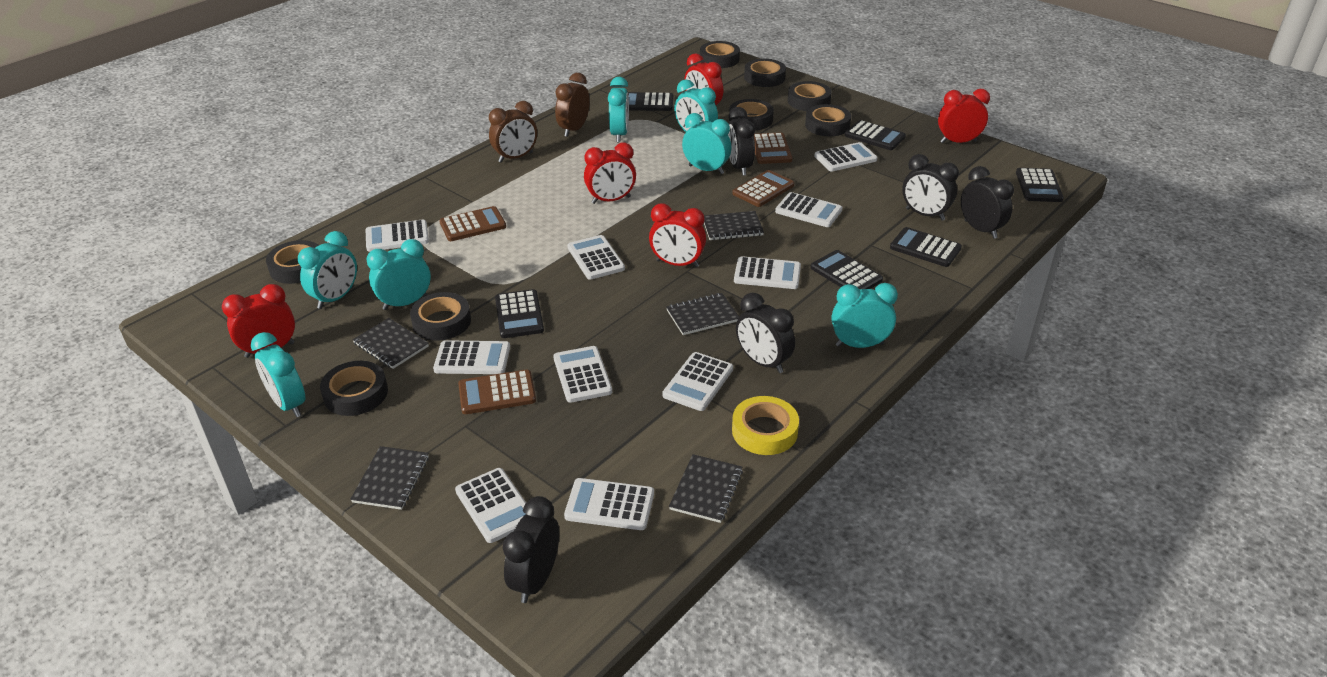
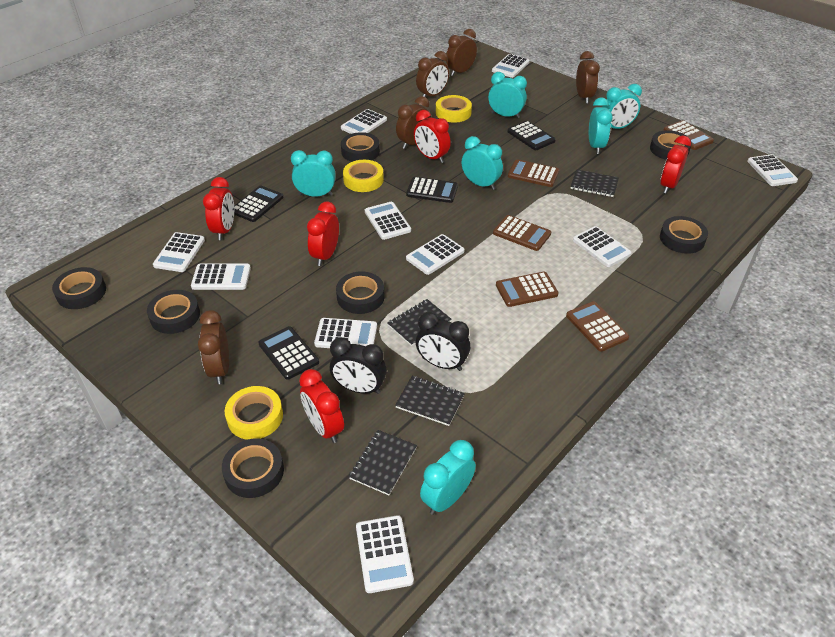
black calculator: [495,289,544,338] [628,92,673,111] [810,250,883,290] [845,120,906,150] [890,227,962,267] [1016,168,1064,202] = 6 -> [234,186,283,222] [258,326,319,380] [406,177,458,203] [507,121,556,150] = 4
black clock: [503,496,559,603] [728,107,755,176] [736,293,795,373] [902,154,959,221] [961,166,1014,239] = 5 -> [330,337,387,394] [416,312,470,371] = 2
black notebook: [350,446,429,510] [352,318,429,369] [666,293,739,335] [669,454,743,523] [704,211,764,240] = 5 -> [349,430,417,495] [387,299,452,346] [395,376,465,426] [570,169,619,197] = 4
black tape: [266,240,319,284] [320,361,388,416] [410,292,471,341] [700,41,740,68] [729,99,774,131] [744,59,786,87] [788,81,832,111] [805,104,851,136] = 8 -> [52,267,106,309] [147,290,200,334] [222,438,284,498] [336,271,385,314] [341,132,380,162] [650,130,692,160] [660,216,708,254] = 7
brown calculator: [439,206,506,241] [458,369,536,414] [732,170,794,207] [754,132,792,164] = 4 -> [493,215,551,251] [496,272,559,307] [508,159,559,187] [566,301,629,352] [664,120,714,150] = 5
brown clock: [489,101,537,163] [555,73,590,137] = 2 -> [198,310,229,384] [396,96,431,149] [416,51,449,97] [446,29,477,76] [576,51,600,104] = 5
turquoise clock: [251,332,305,417] [298,231,357,309] [366,239,431,310] [608,77,629,142] [674,79,718,132] [682,113,731,174] [832,283,898,348] = 7 -> [291,150,336,197] [420,440,476,515] [462,136,503,190] [488,72,527,118] [589,97,613,154] [602,84,642,129] = 6
yellow tape: [732,396,799,455] = 1 -> [224,386,283,440] [343,160,384,192] [436,95,472,123] = 3

